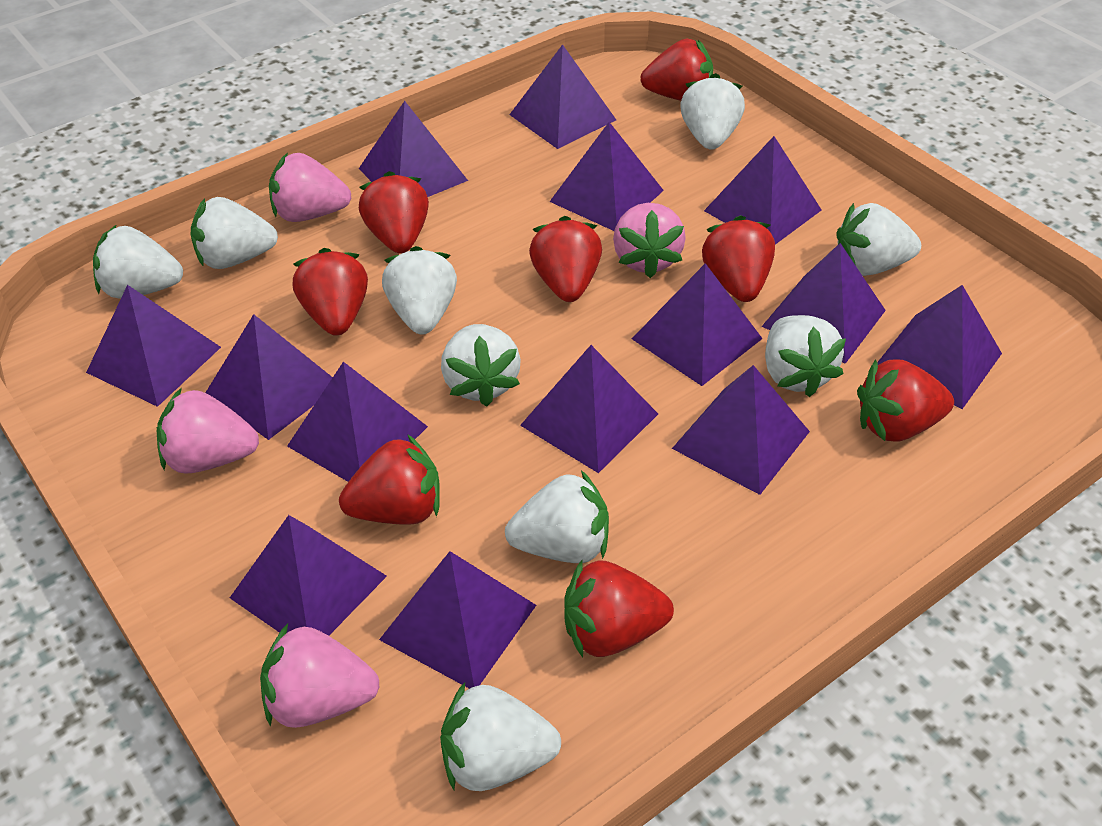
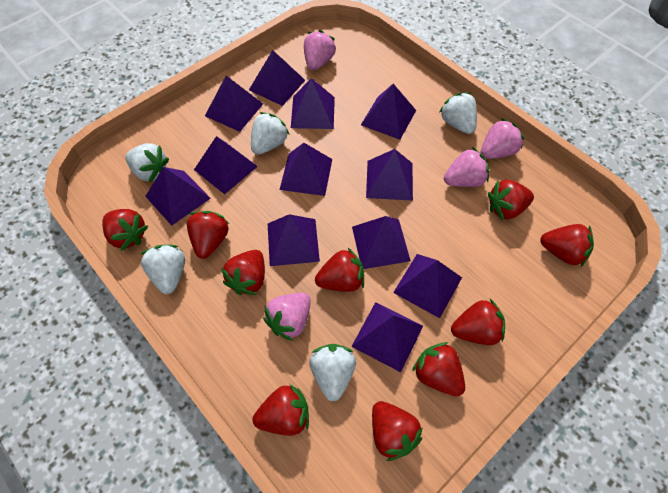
purple pyramid: [86,285,221,407] [205,314,333,440] [230,515,387,636] [287,362,428,482] [359,101,468,197] [379,551,536,689] [509,44,616,149] [520,345,658,473] [549,122,664,231] [632,263,763,386] [672,365,810,495] [704,136,821,245] [762,243,886,364] [877,285,1002,409] = 14 -> [145,167,211,225] [194,136,258,194] [205,76,263,132] [249,50,305,106] [268,214,320,266] [279,143,332,196] [291,78,335,129] [351,302,423,372] [352,216,411,269] [361,84,416,140] [366,149,413,201] [393,254,462,318] = 12
red strawberry: [293,248,368,336] [339,434,440,525] [359,171,429,254] [529,216,602,302] [564,560,674,658] [641,39,713,101] [702,215,775,302] [857,359,954,441] = 8 -> [102,209,148,251] [187,211,229,259] [221,250,265,295] [252,384,309,436] [315,248,364,292] [372,401,423,461] [412,342,465,396] [451,299,505,345] [488,180,534,220] [540,224,594,267] = 10
white strawberry: [93,224,183,299] [190,197,278,269] [382,246,457,334] [440,682,561,791] [441,324,521,406] [505,470,609,563] [680,73,745,150] [765,315,846,397] [836,203,921,276] = 9 -> [125,143,169,183] [141,245,185,294] [251,112,290,155] [309,344,356,401] [439,92,477,134] = 5

